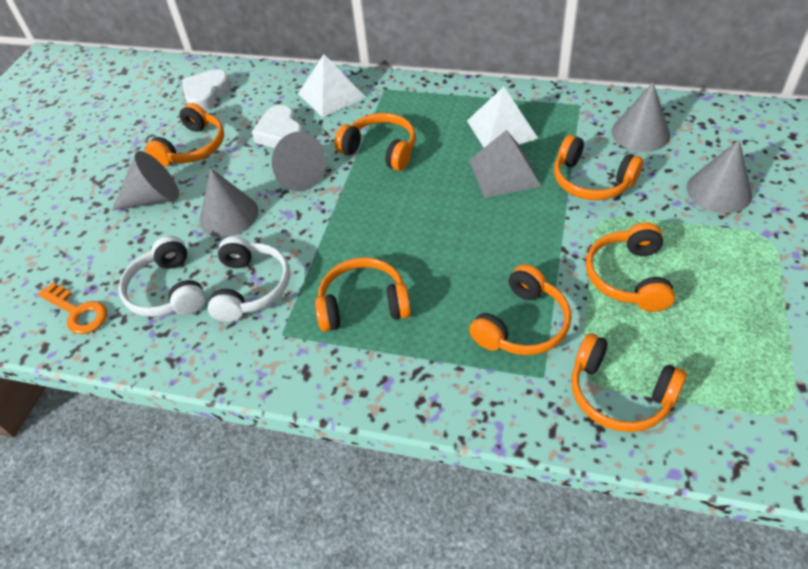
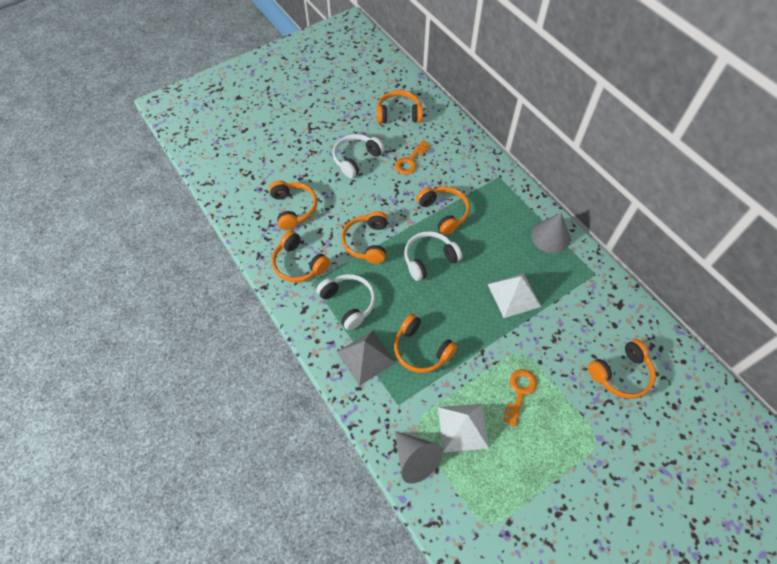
grey cone: [112,151,179,211] [199,168,259,237] [272,132,326,191] [612,82,671,152] [687,140,753,213] = 5 -> [395,431,443,483] [531,213,570,253] = 2
orange key: [38,283,107,334] = 1 -> [395,140,430,175] [503,369,537,427] = 2
white headphones: [119,236,206,317] [208,236,290,322] = 2 -> [316,274,375,331] [333,134,384,178] [404,231,462,281] = 3
white heart: [182,69,231,111] [252,105,303,148] = 2 -> none = 0

